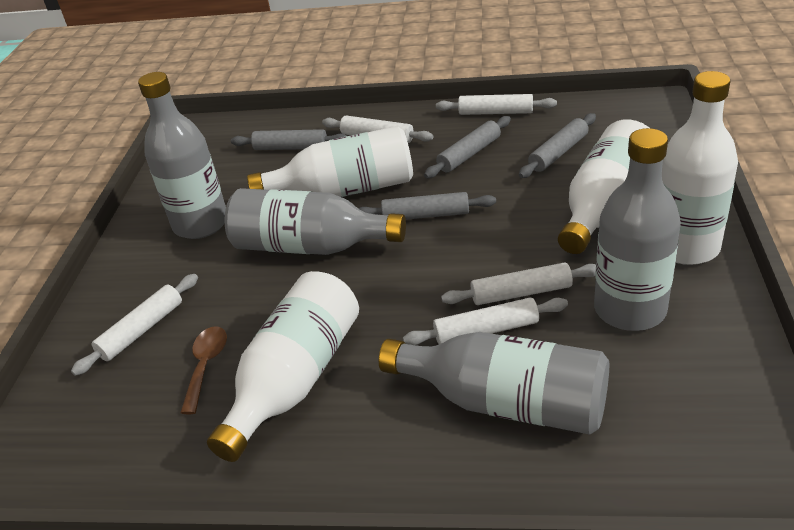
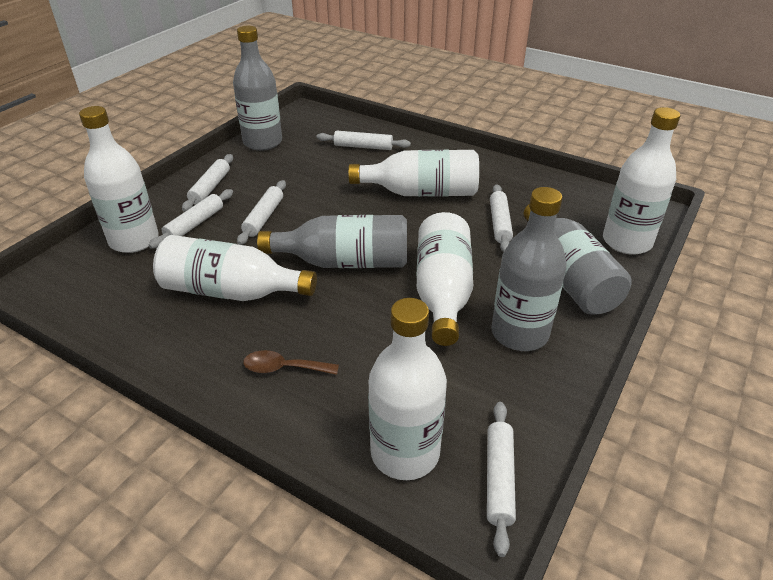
grey rolling pin: [231,129,347,150] [358,192,496,220] [424,116,511,178] [519,113,596,178] = 4 -> none = 0
white bottle: [207,271,359,462] [247,126,413,197] [558,119,649,254] [662,71,738,265] = 4 -> [79,106,158,253] [153,235,317,301] [348,150,479,197] [368,298,447,480] [416,212,473,346] [603,107,680,255] = 6
white rolling pin: [71,274,198,376] [322,115,434,143] [403,298,568,345] [436,94,557,115] [441,263,596,305] = 5 -> [149,189,233,249] [182,154,233,212] [237,180,286,245] [317,131,411,150] [487,402,516,557] [490,184,513,252] = 6

